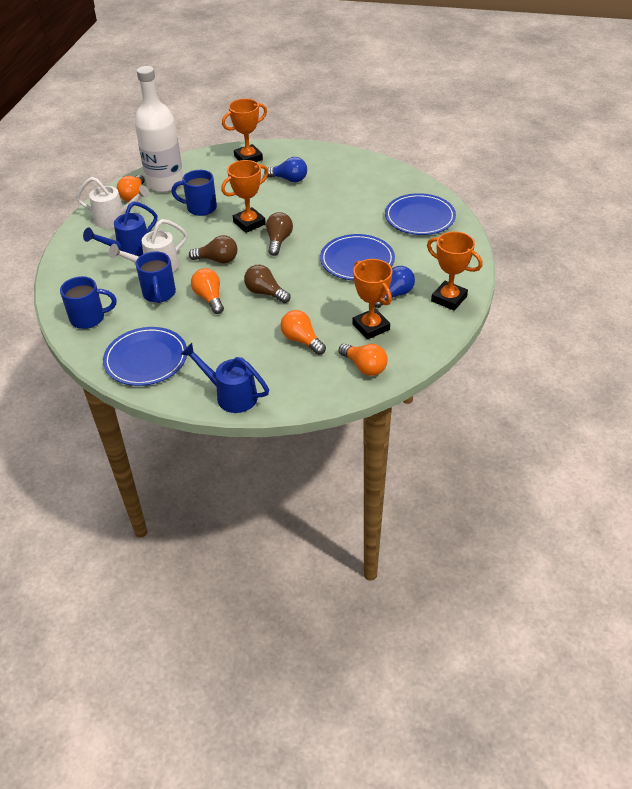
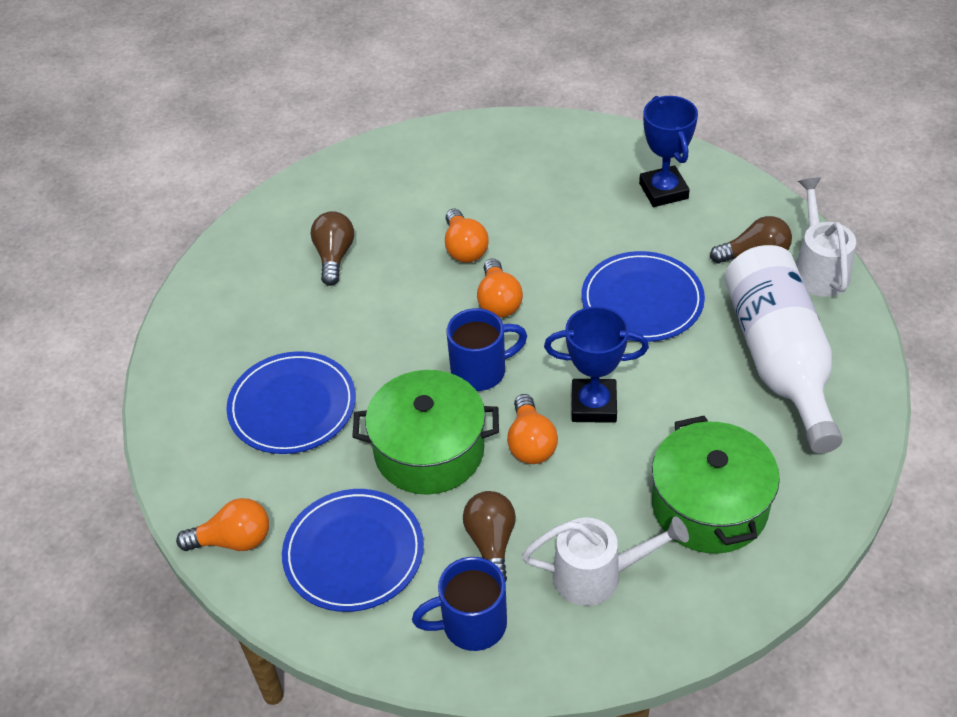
blue light bulb: [264,157,307,182] [375,266,415,308] = 2 -> none = 0
blue mug: [60,276,117,329] [135,251,176,303] [171,170,217,216] = 3 -> [412,557,507,651] [447,308,527,391] = 2
blue trophy: none = 0 -> [544,306,649,423] [639,96,698,207] = 2
blue watering can: [83,201,157,256] [180,343,269,413] = 2 -> none = 0
green pot: none = 0 -> [352,370,499,495] [652,416,780,554] = 2
orange trophy: [221,160,269,233] [222,99,267,162] [352,259,392,340] [427,231,483,311] = 4 -> none = 0

